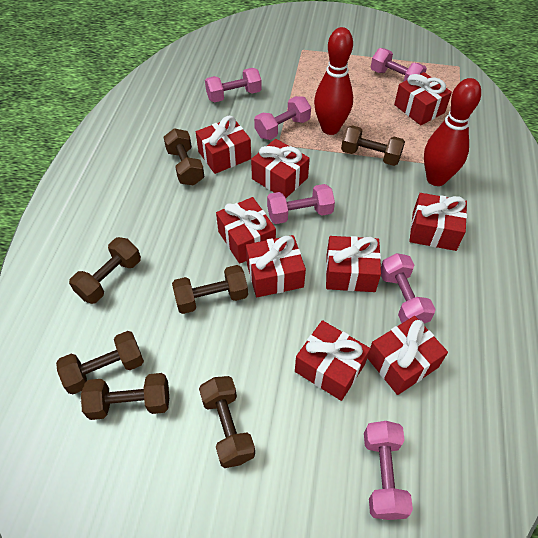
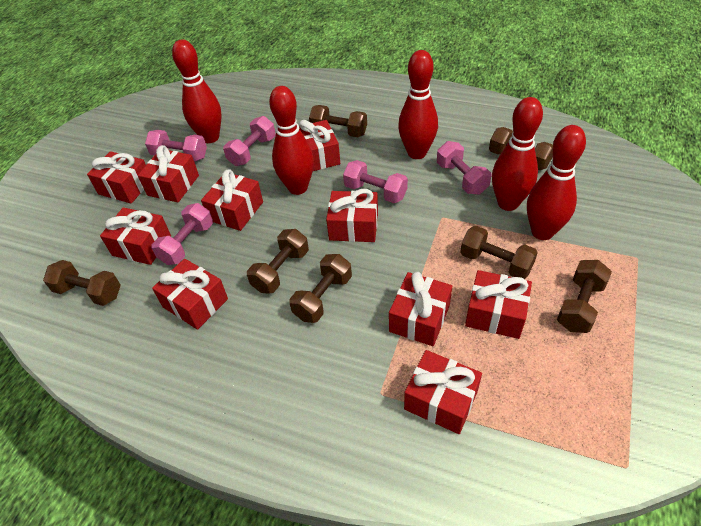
pink dumbbell: [205,68,262,102] [254,96,311,140] [267,184,335,224] [364,421,413,520] [371,48,427,82] [381,253,436,324] = 6 -> [145,130,207,161] [151,203,213,265] [223,116,276,166] [343,160,408,203] [437,141,491,194] = 5
red bowling pin: [314,27,353,135] [424,78,481,186] = 2 -> [172,39,222,143] [269,86,314,195] [398,50,438,159] [492,97,543,211] [527,125,586,240] = 5
red gift: [196,116,251,174] [216,197,276,264] [246,235,306,297] [251,139,310,198] [295,320,370,401] [326,236,381,292] [367,316,448,395] [394,72,452,125] [409,193,467,251] = 9 -> [87,151,146,203] [100,207,171,265] [138,145,199,202] [152,259,228,330] [201,169,263,231] [299,120,340,171] [326,189,378,242] [389,272,452,346] [404,350,482,434] [465,270,532,339] = 10

